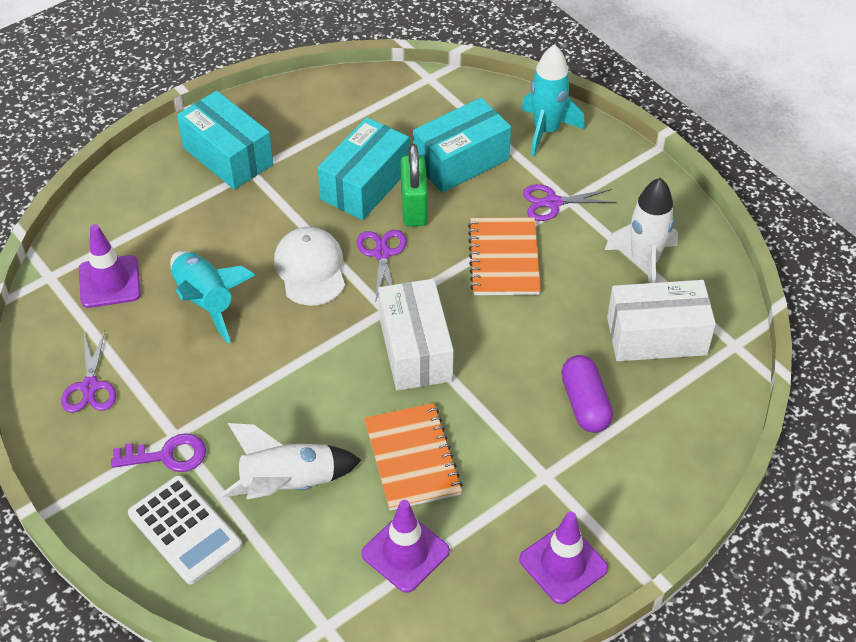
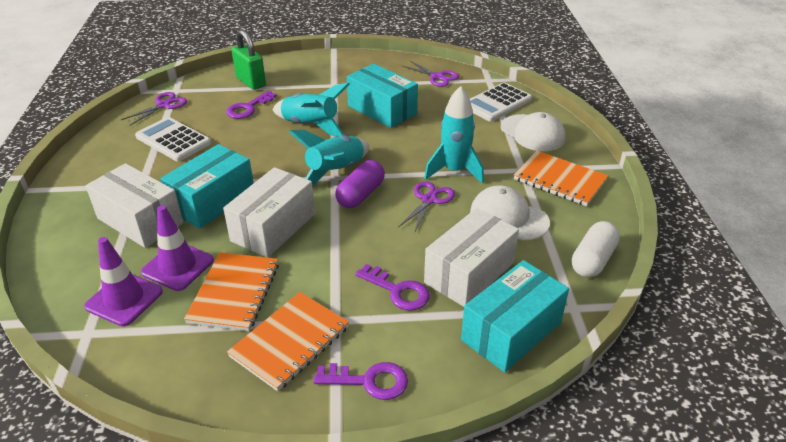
orange notebook: [364,403,463,511] [468,218,540,295] = 2 -> [184,252,279,331] [227,292,349,391] [514,151,608,206] = 3
purple key: [111,433,206,472] = 1 -> [226,91,276,119] [313,362,408,400] [355,264,430,311] = 3
purple traffic cone: [79,224,141,308] [361,500,450,593] [519,512,608,604] = 3 -> [84,237,163,327] [141,205,214,291] = 2
turquoise rocket: [170,251,255,343] [521,44,585,156] = 2 -> [273,83,350,137] [289,130,370,186] [424,86,484,184] = 3
white box: [378,279,454,391] [607,280,716,361] = 2 -> [86,163,183,248] [223,167,315,258] [424,208,519,307] = 3
white calculator: [128,475,242,584] = 1 -> [135,117,211,161] [470,82,532,122] = 2
white cap: [274,227,345,306] = 1 -> [470,185,550,240] [501,112,566,151] = 2
white capsule: none = 0 -> [572,221,620,278] = 1
white rocket: [220,423,362,500] [605,178,678,283] = 2 -> none = 0

